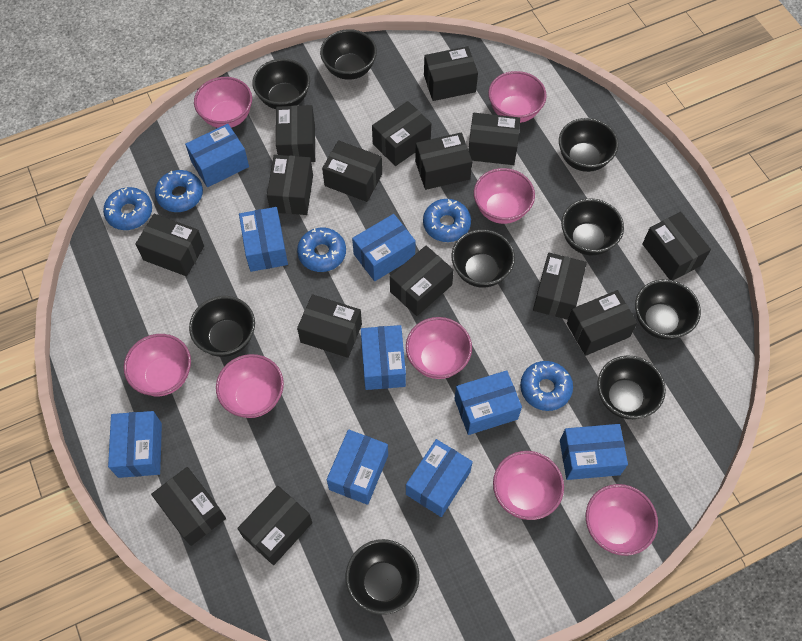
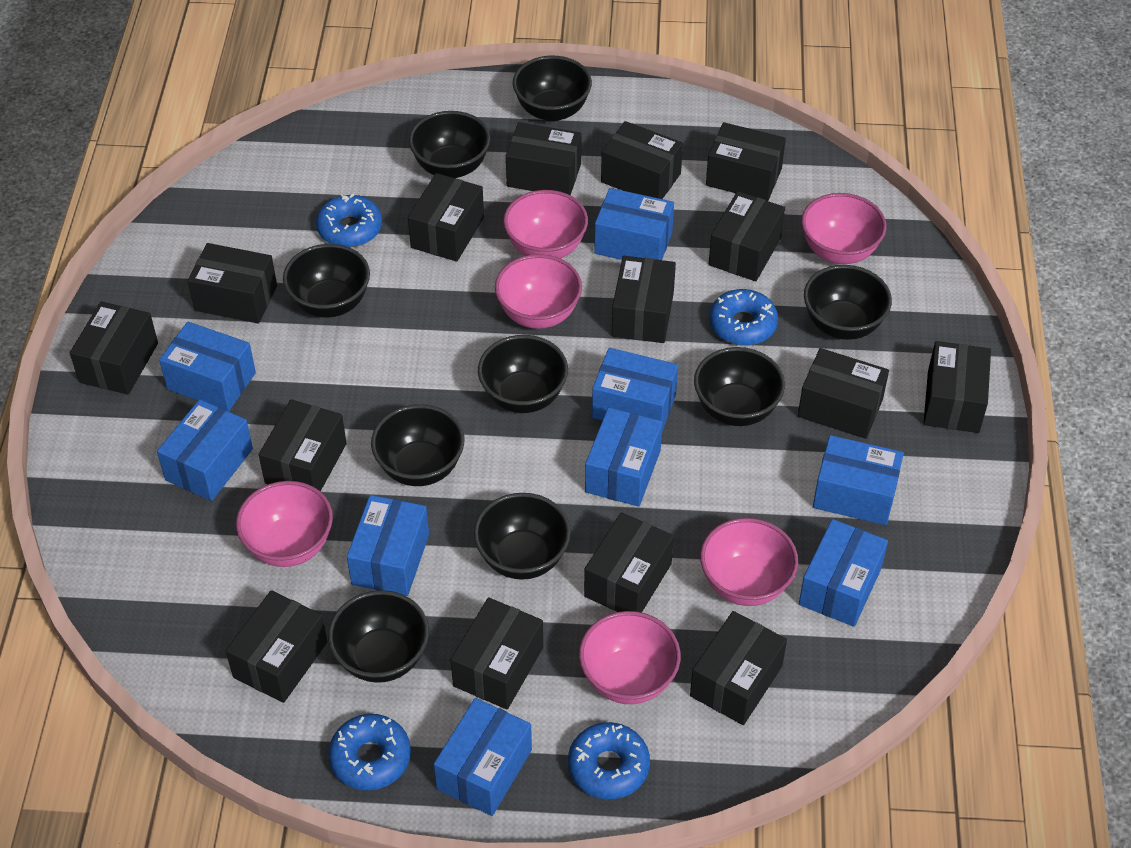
blue donut: [103,187,152,230] [155,170,203,212] [297,228,346,272] [423,199,471,242] [520,361,573,411] = 5 -> [316,194,382,247] [328,714,411,790] [568,722,650,799] [709,289,778,346] = 4
pink bowl: [124,334,191,396] [194,77,252,128] [216,354,284,418] [406,317,472,379] [474,168,535,224] [488,71,547,123] [493,451,564,520] [586,484,658,556] = 8 -> [236,481,333,567] [495,254,582,329] [503,190,588,259] [579,611,681,704] [700,518,798,606] [801,193,887,264] = 6

